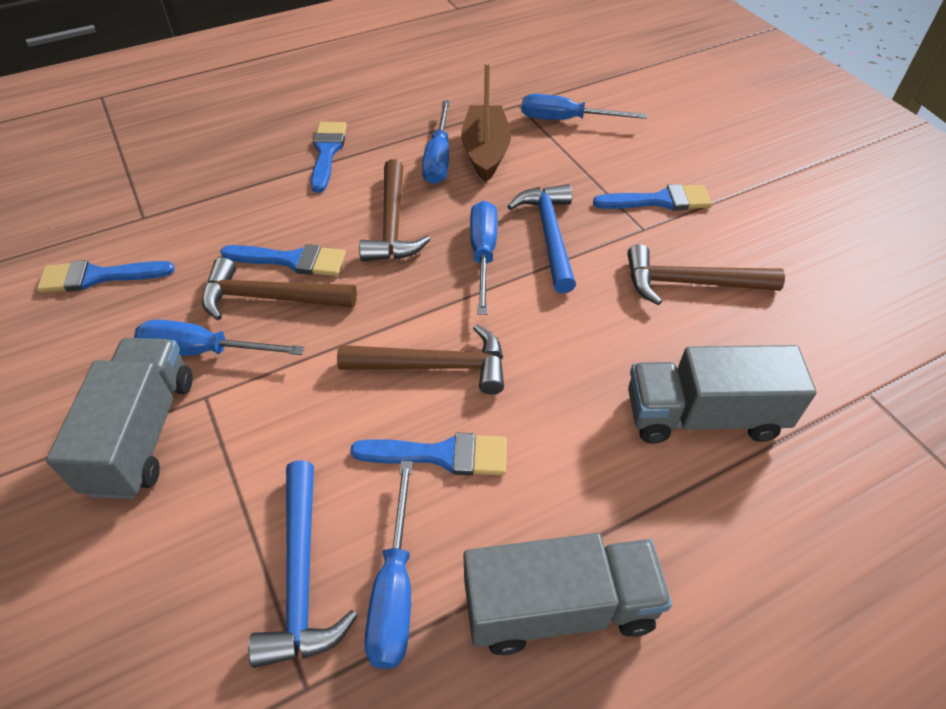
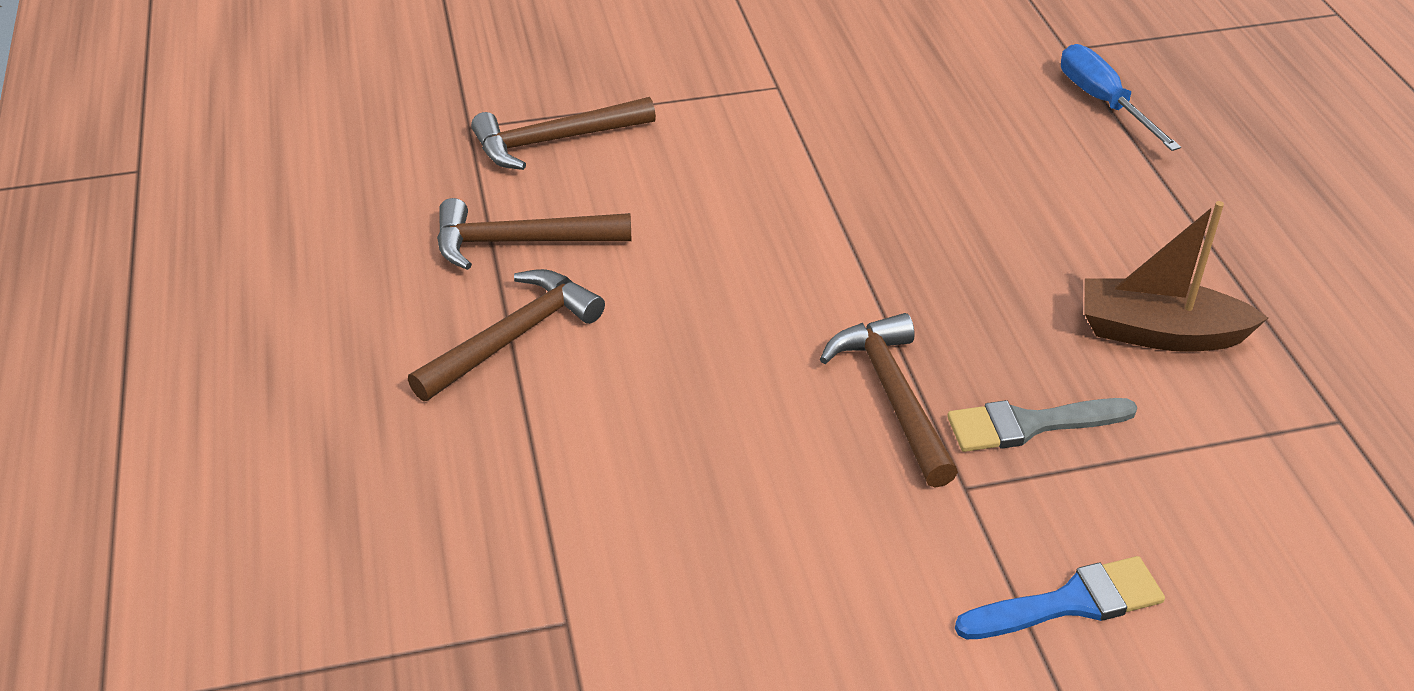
blue brush: [37,260,175,293] [220,244,346,276] [311,122,347,193] [350,432,507,475] [593,184,712,211] = 5 -> [955,556,1165,639] = 1
blue hammer: [248,460,358,668] [507,184,576,293] = 2 -> none = 0
blue screwdriver: [134,320,304,356] [364,461,413,669] [422,100,450,184] [470,201,498,315] [521,94,647,120] = 5 -> [1061,44,1181,151] = 1
grey brush: none = 0 -> [947,398,1138,452] = 1
grey truck: [46,338,192,499] [464,533,672,655] [628,345,817,443] = 3 -> none = 0

